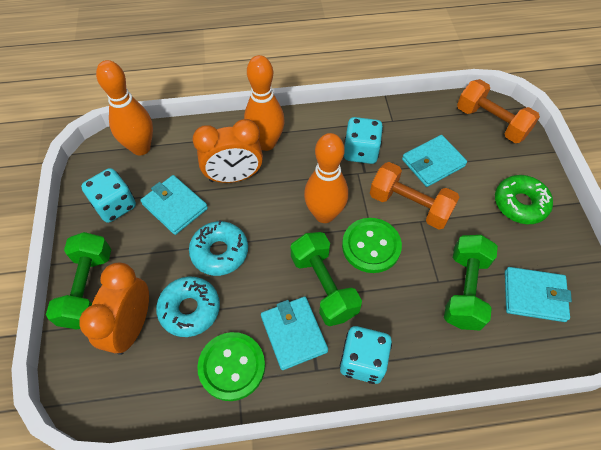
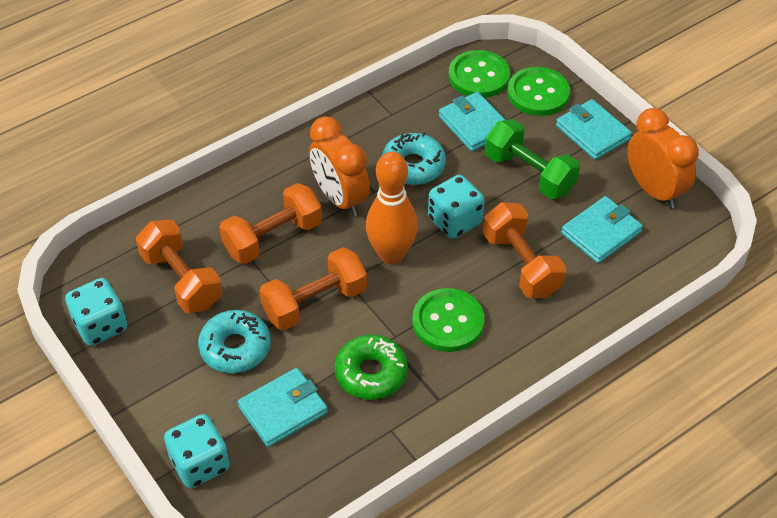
green button: [197,332,265,401] [342,218,402,273] = 2 -> [412,288,485,352] [449,50,510,98] [507,67,570,116] = 3
green dumbbell: [46,232,111,330] [291,232,362,326] [444,235,498,330] = 3 -> [485,119,580,199] = 1
orange bowling pin: [96,60,153,155] [244,55,285,151] [304,133,348,223] = 3 -> [366,152,418,264] = 1
orange dumbbell: [370,162,460,229] [457,79,540,143] = 2 -> [136,220,222,313] [219,183,322,264] [259,247,367,330] [483,202,566,298] = 4

